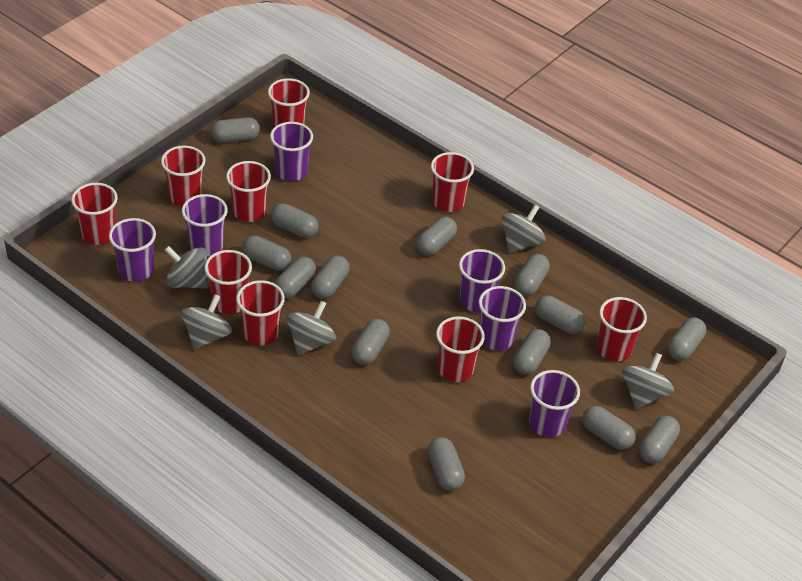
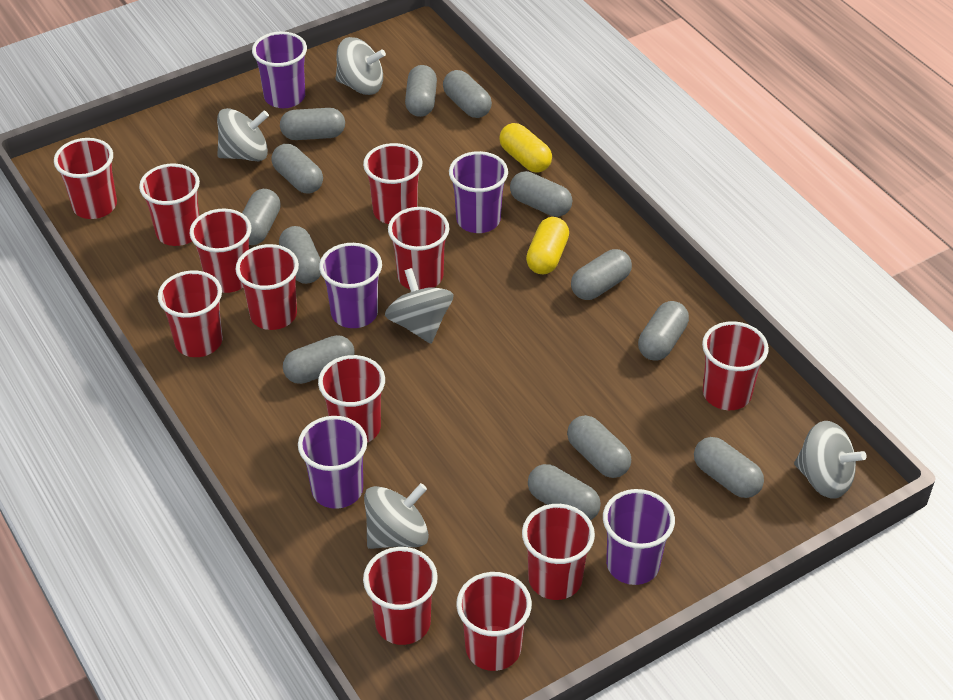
grey capsule: [211,117,260,143] [242,235,291,271] [271,203,318,238] [274,257,316,299] [311,255,350,299] [351,319,390,365] [416,217,457,256] [427,437,465,491] [513,329,551,375] [514,254,550,296] [535,295,586,334] [582,406,636,450] [639,416,680,463] [667,317,706,361] = 14 -> [242,189,281,245] [271,144,323,194] [279,226,321,284] [280,108,345,140] [283,335,355,384] [405,65,437,117] [443,70,492,118] [510,171,572,217] [528,464,601,520] [567,415,631,478] [571,249,632,300] [638,301,689,361] [694,437,764,498] = 13
purple cup: [109,218,156,282] [182,194,228,257] [270,122,313,181] [459,249,505,313] [479,286,526,351] [529,370,580,437] = 6 -> [252,31,307,108] [298,416,367,509] [319,243,382,328] [449,151,508,233] [603,489,675,585] = 5
red cup: [71,183,118,245] [161,146,206,206] [204,250,252,314] [226,161,271,222] [236,280,285,346] [268,78,310,128] [431,152,474,212] [436,316,485,382] [597,297,647,362] = 9 -> [54,138,117,219] [139,164,200,246] [158,271,223,357] [190,208,251,293] [235,244,299,330] [318,355,385,443] [363,143,423,224] [363,547,438,645] [388,207,449,290] [456,572,532,671] [522,504,595,600] [702,321,769,410] = 12
yellow capsule: none = 0 -> [499,123,552,172] [526,217,569,274] = 2

